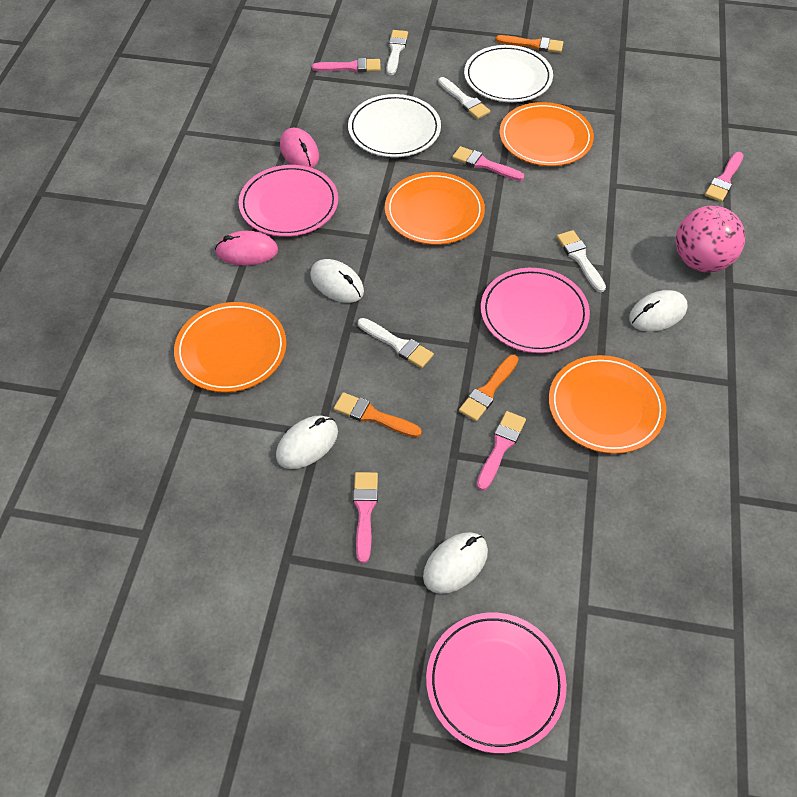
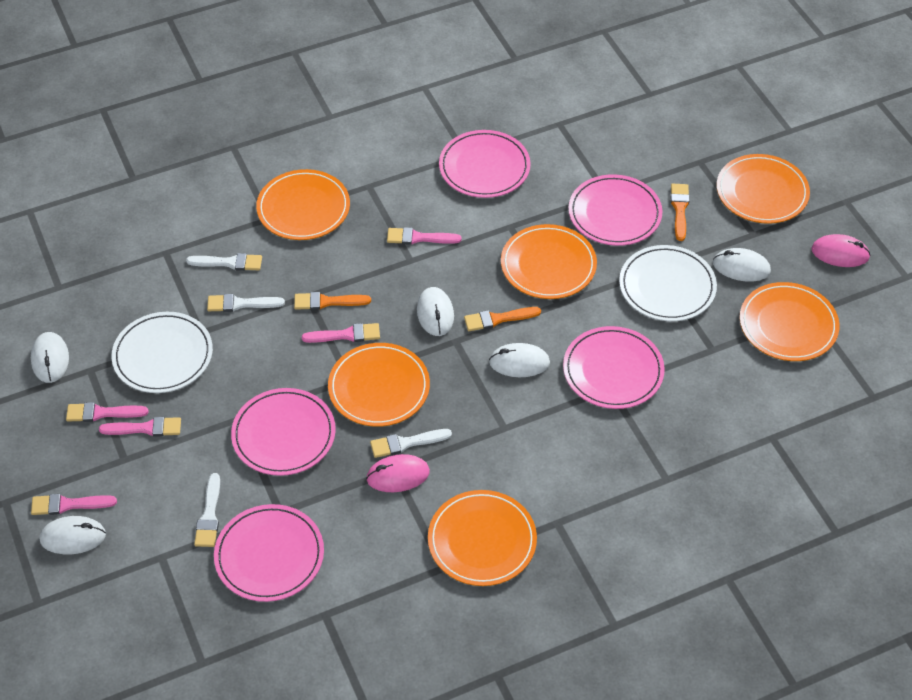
orange plate: [174,302,286,392] [385,172,485,245] [500,102,594,166] [549,355,666,454] = 4 -> [256,169,350,240] [328,343,430,427] [428,490,537,586] [501,224,597,299] [716,154,810,224] [740,282,840,361] = 6
pink ball: [675,206,745,273] = 1 -> none = 0
pink plate: [239,165,338,237] [426,613,567,754] [481,268,590,353] = 3 -> [214,504,324,602] [231,388,336,476] [439,130,531,198] [563,326,665,409] [568,174,662,246] = 5
white mouse: [276,415,338,469] [310,259,364,303] [423,532,488,594] [629,290,688,332] = 4 -> [31,332,69,383] [39,516,106,554] [417,287,454,336] [489,343,550,377] [713,248,771,282] = 5

